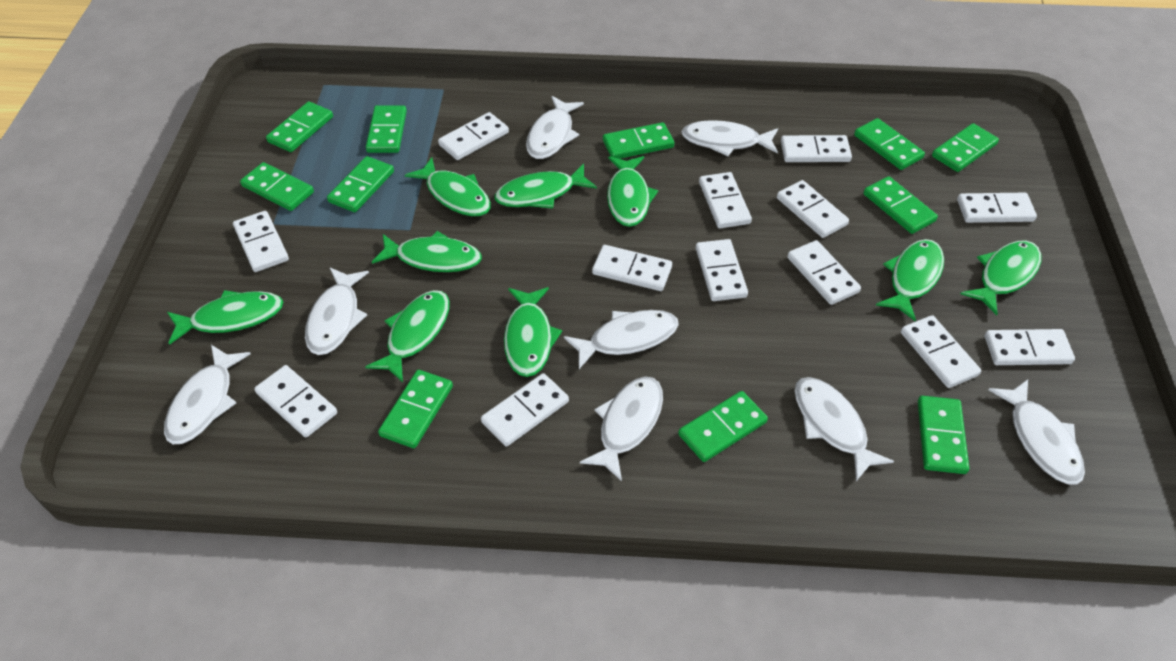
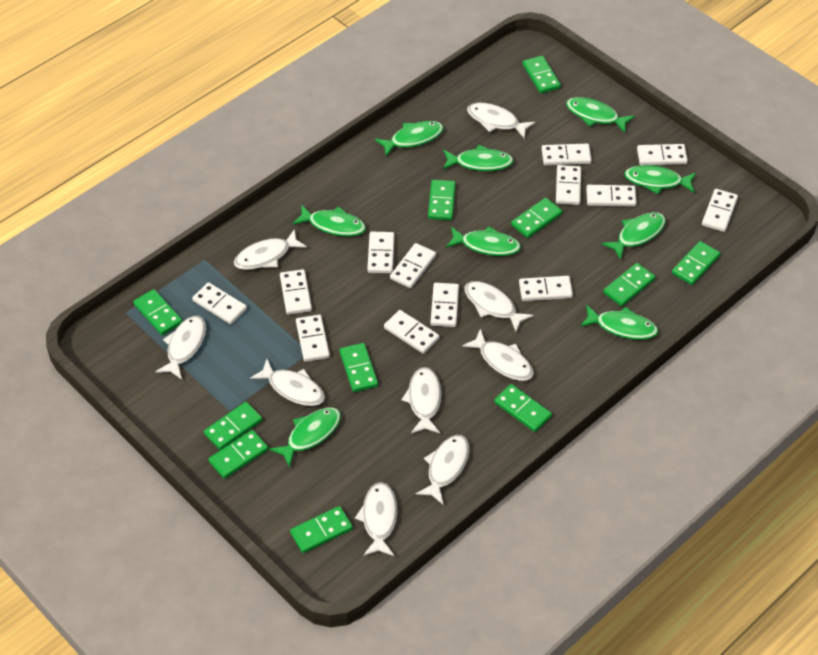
white fish: [164,345,251,444] [305,268,369,355] [526,96,584,159] [564,310,679,369] [580,377,663,481] [681,120,778,156] [795,377,894,481] [989,379,1085,485] = 8 -> [155,316,206,380] [234,229,307,270] [250,359,325,406] [355,482,397,556] [401,367,441,433] [416,435,469,504] [462,328,534,381] [464,281,534,332] [467,103,535,139] = 9

